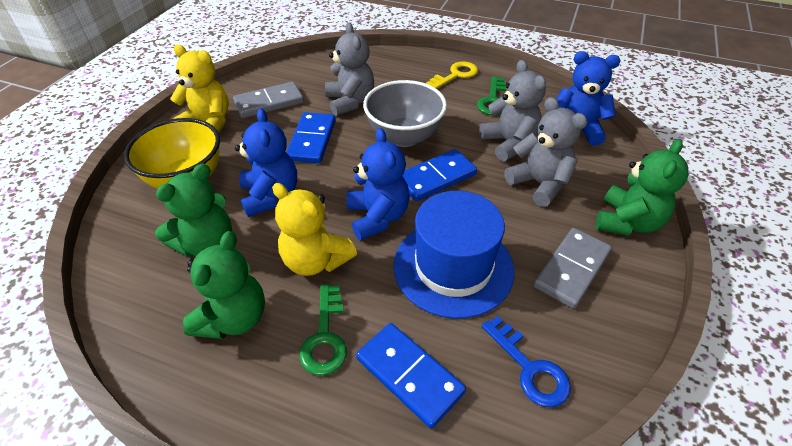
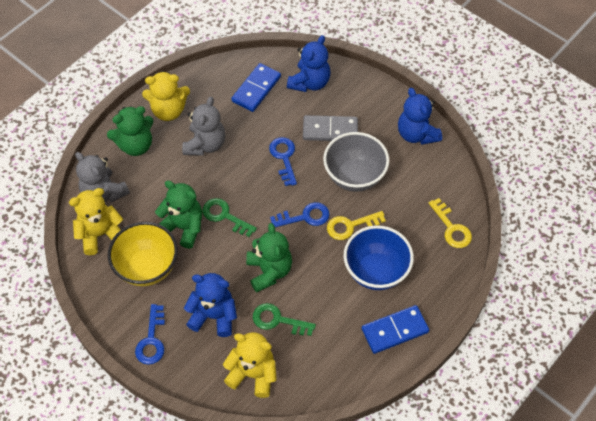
blue bowl: none = 0 -> [344,225,414,290] = 1
blue domino: [286,112,336,163] [356,323,466,428] [402,149,477,202] = 3 -> [231,63,281,112] [362,305,429,354] = 2
blue hat: [394,191,514,319] = 1 -> none = 0
blue key: [482,316,571,407] = 1 -> [135,304,165,365] [269,137,297,186] [270,202,330,227] = 3
grey domino: [233,81,304,118] [534,228,612,309] = 2 -> [303,115,358,141] = 1
grey teddy bear: [325,23,374,116] [479,60,546,161] [504,97,587,207] = 3 -> [75,152,130,203] [182,97,225,156] = 2
yellow key: [426,61,478,89] = 1 -> [327,211,386,240] [429,198,472,248] = 2
yellow teddy bear: [170,45,229,133] [272,183,357,276] = 2 -> [69,188,123,255] [142,71,190,121] [223,332,277,398] = 3

